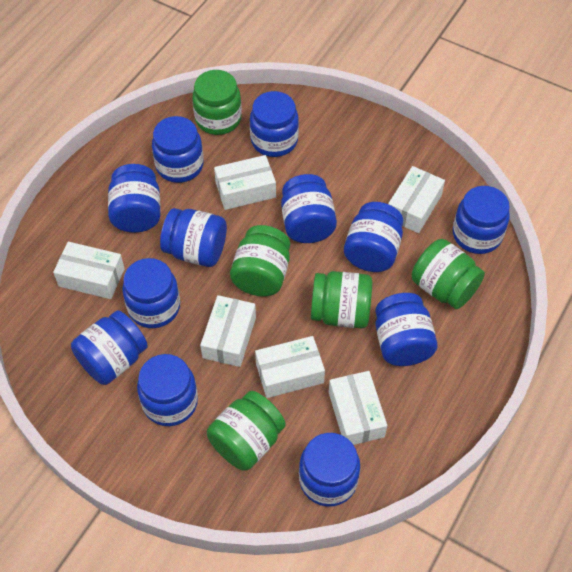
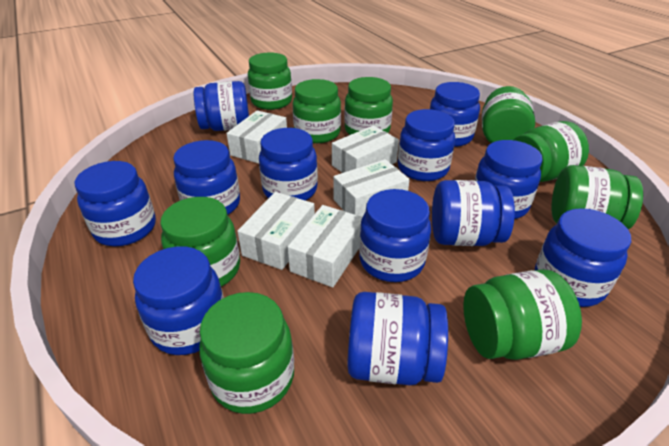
green jar: [192,70,242,135] [207,391,286,471] [230,225,290,297] [311,271,372,328] [412,239,485,309] = 5 -> [160,197,240,287] [199,292,294,414] [248,52,292,110] [293,79,341,143] [344,77,393,135] [463,269,582,360] [482,86,535,143] [514,121,589,182] [552,165,643,230] = 9
white box: [53,242,125,299] [200,295,256,367] [214,155,276,210] [255,336,325,398] [329,371,387,445] [388,166,445,233] = 6 -> [226,110,287,163] [237,192,315,270] [288,205,362,287] [332,125,399,173] [334,159,410,217] = 5

